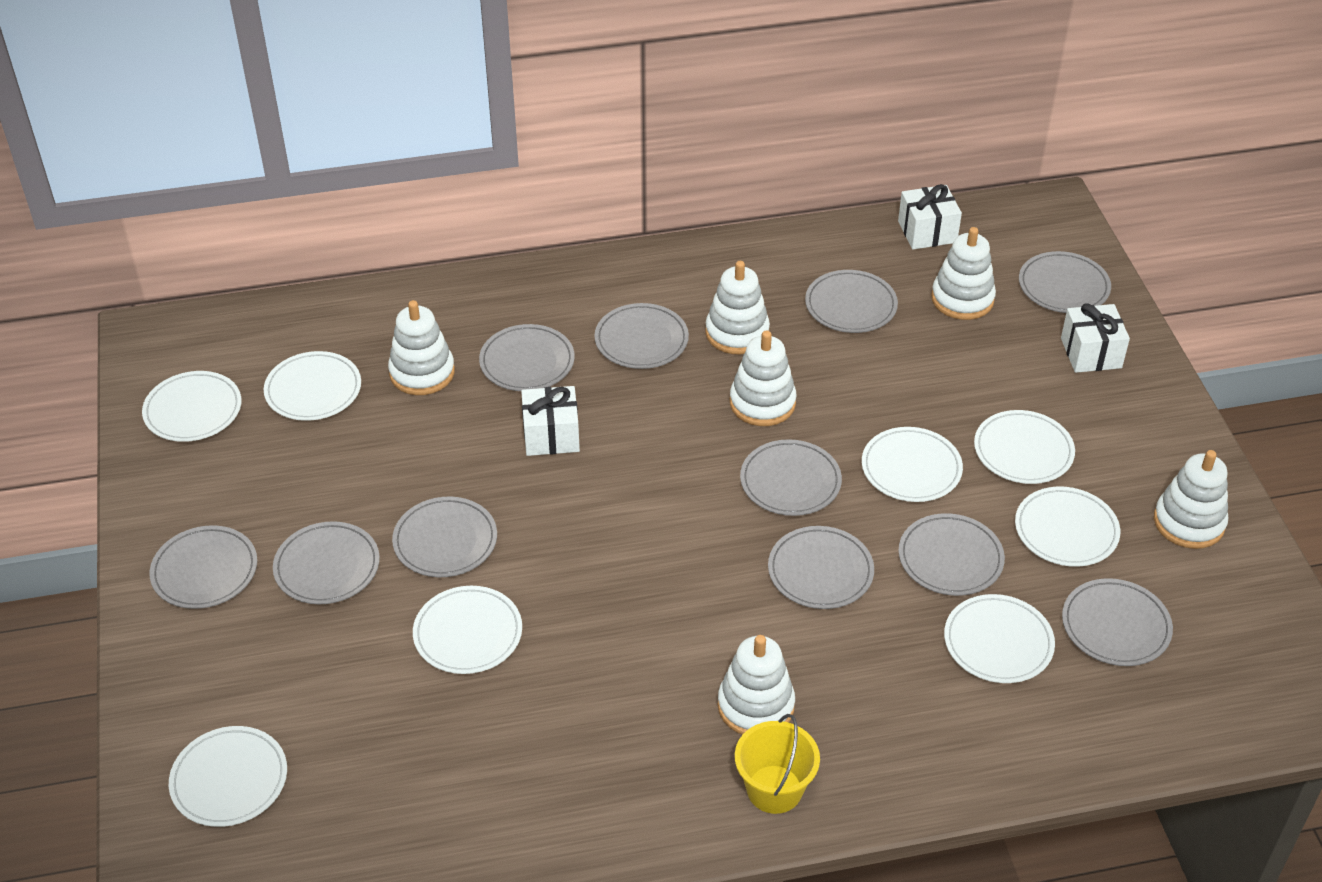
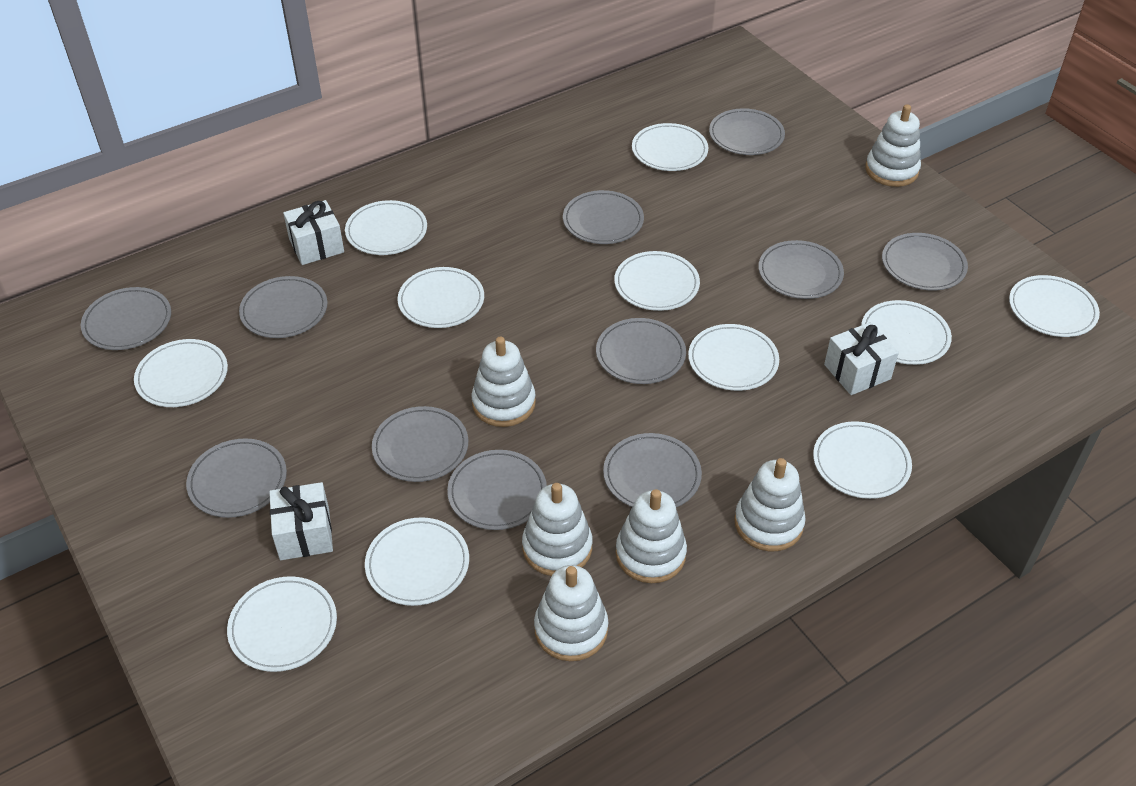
white plate: [142,371,241,442] [169,726,287,827] [264,351,361,421] [413,586,522,674] [862,427,963,502] [944,594,1055,683] [974,410,1075,484] [1015,487,1120,567] = 8 -> [134,339,228,407] [227,576,337,672] [345,200,427,255] [365,517,469,606] [398,267,484,328] [614,251,700,311] [632,123,709,171] [688,324,779,391] [813,421,912,499] [861,300,952,365] [1009,275,1100,337] = 11
yellow bucket: [735,714,820,814] = 1 -> none = 0

